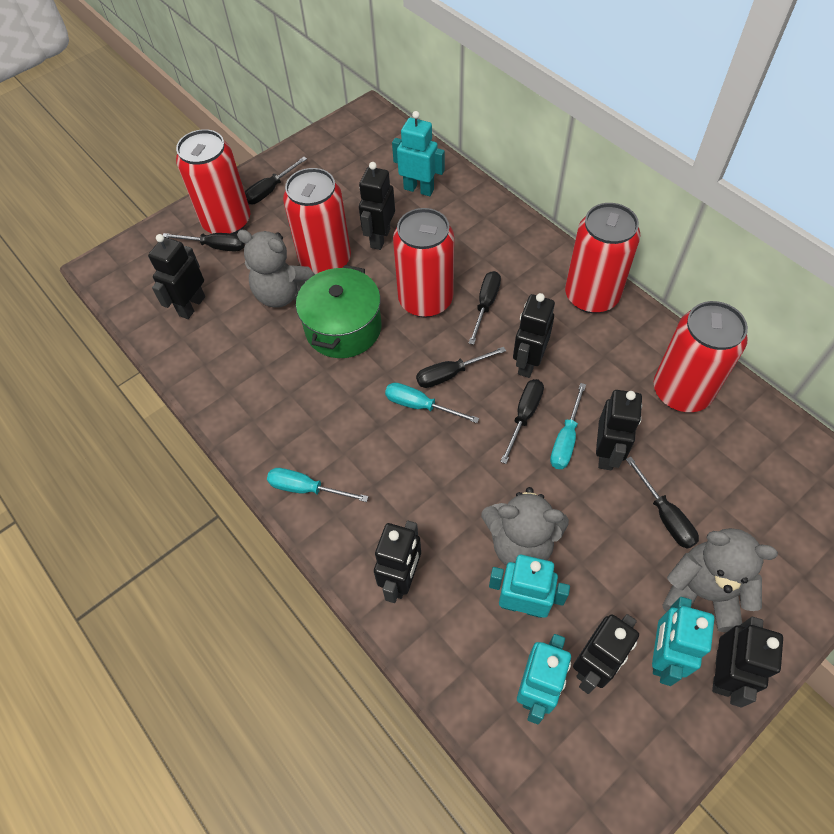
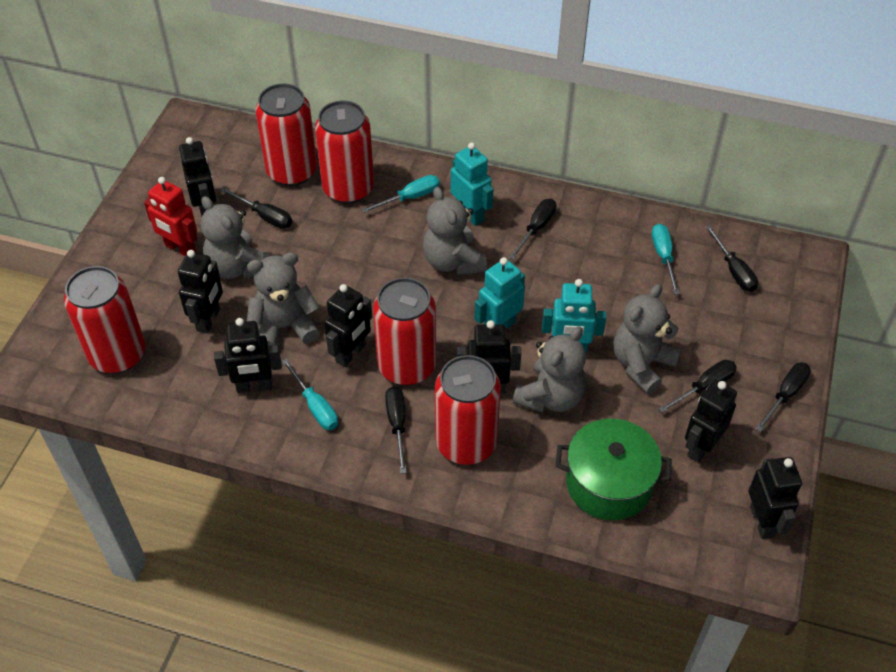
grey teddy bear: [237,230,315,308] [481,487,569,566] [663,528,778,632] = 3 -> [201,196,269,279] [247,252,320,347] [423,187,487,275] [513,326,587,413] [613,284,682,394] = 5
red robot: none = 0 -> [144,177,197,256] = 1
turquoise robot: [392,111,445,196] [489,555,570,618] [517,634,571,724] [652,597,714,686] = 4 -> [451,142,493,226] [474,257,525,328] [542,279,606,354] = 3

